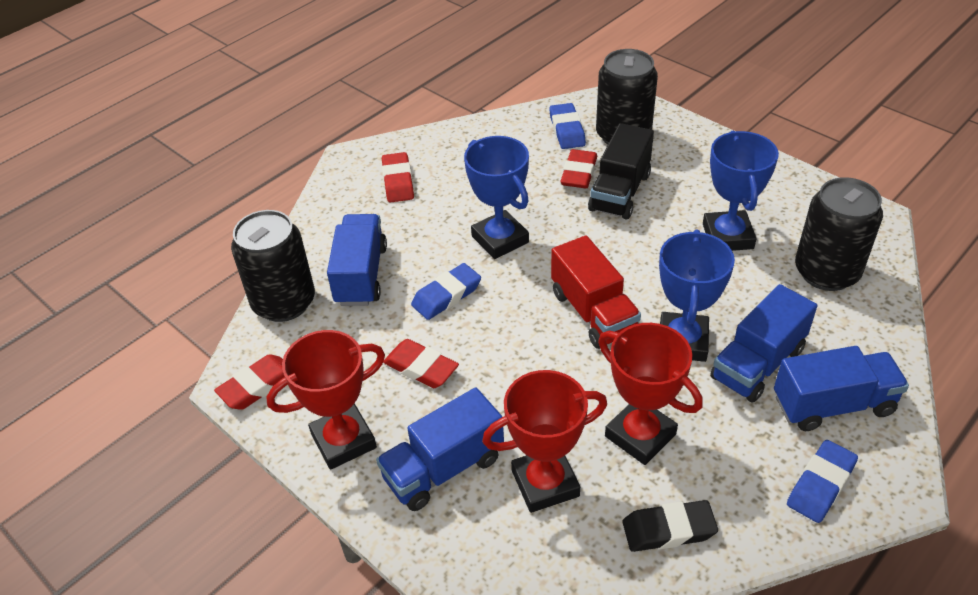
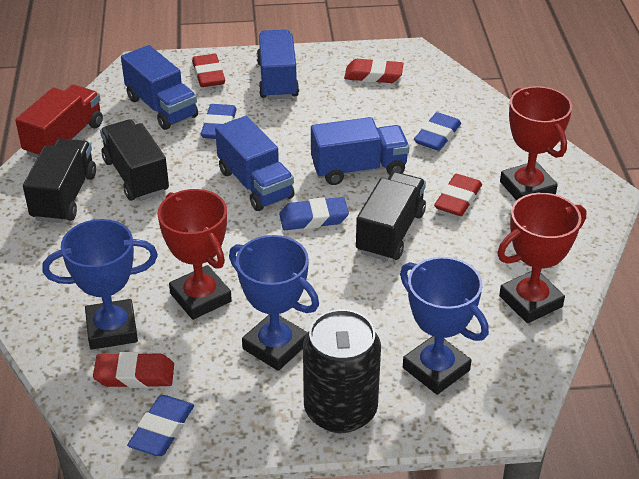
black can: [231,210,315,322] [596,49,658,145] [795,177,883,291] = 3 -> [303,309,381,433] = 1
black eraser: [623,500,718,552] = 1 -> none = 0
black truck: [588,123,654,219] = 1 -> [23,138,96,223] [100,119,169,201] [356,172,426,261] = 3
blue eraser: [411,263,481,320] [549,103,586,149] [787,440,858,523] = 3 -> [127,395,194,456] [201,104,237,139] [279,197,349,230] [414,112,461,151] = 4

